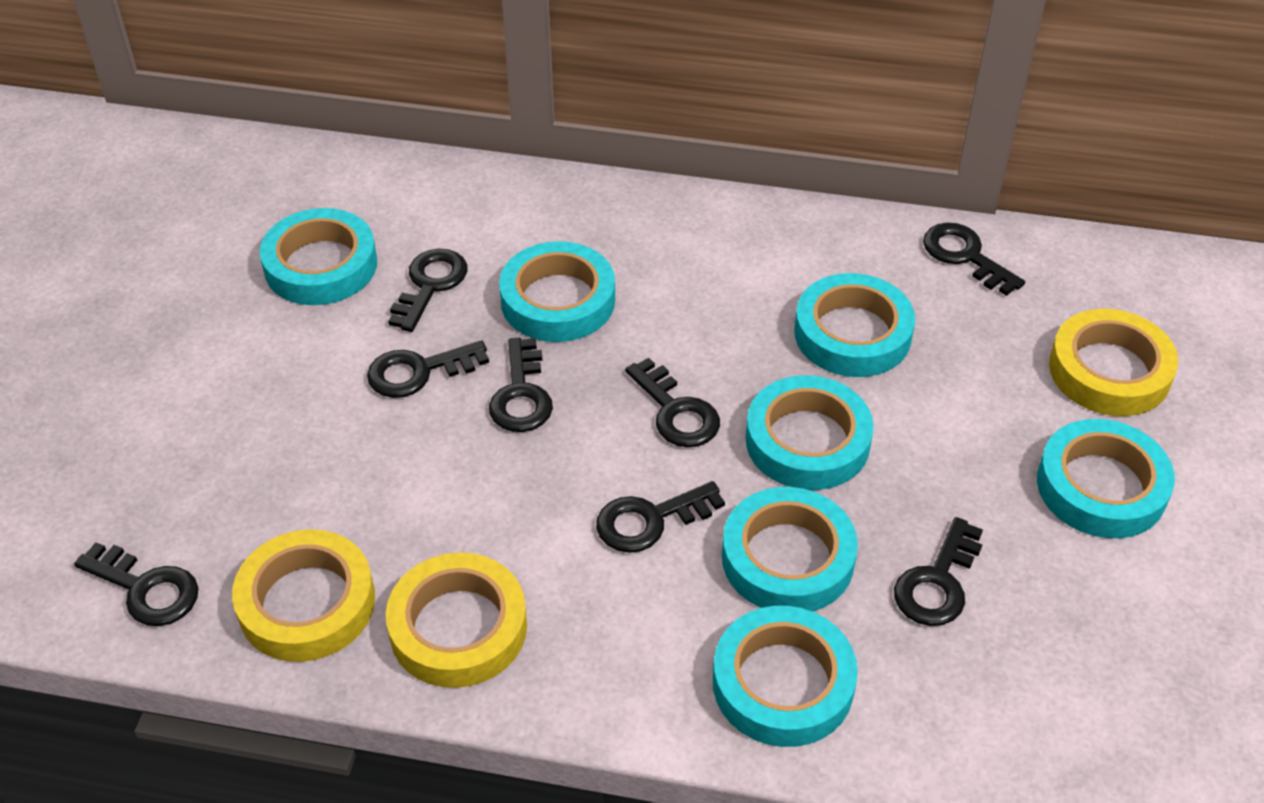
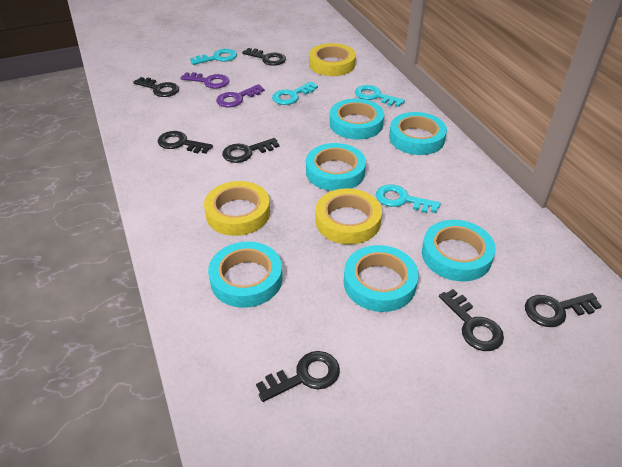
black key: [74,542,198,626] [367,340,489,398] [388,249,467,332] [489,338,553,432] [596,481,725,553] [625,358,720,447] [894,517,983,626] [923,223,1025,296] = 8 -> [133,77,179,97] [158,131,213,154] [222,138,279,163] [242,48,286,66] [256,351,340,402] [439,289,504,351] [525,293,602,327] = 7
purple key: none = 0 -> [181,72,230,89] [216,84,265,107] = 2
turquoise key: none = 0 -> [190,49,237,65] [272,81,318,105] [355,85,405,107] [376,184,441,213] = 4
turquoise tape: [260,208,377,305] [499,241,615,342] [713,606,858,747] [722,487,858,612] [746,375,874,490] [794,273,915,377] [1037,419,1175,538] = 7 -> [208,242,282,308] [306,143,366,191] [330,99,384,140] [344,245,418,312] [389,112,447,155] [422,220,496,281] = 6

